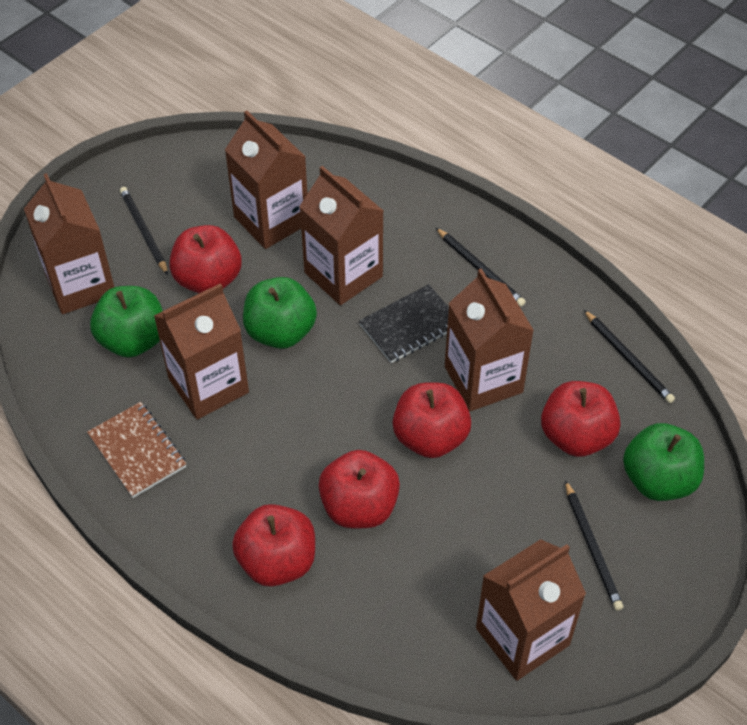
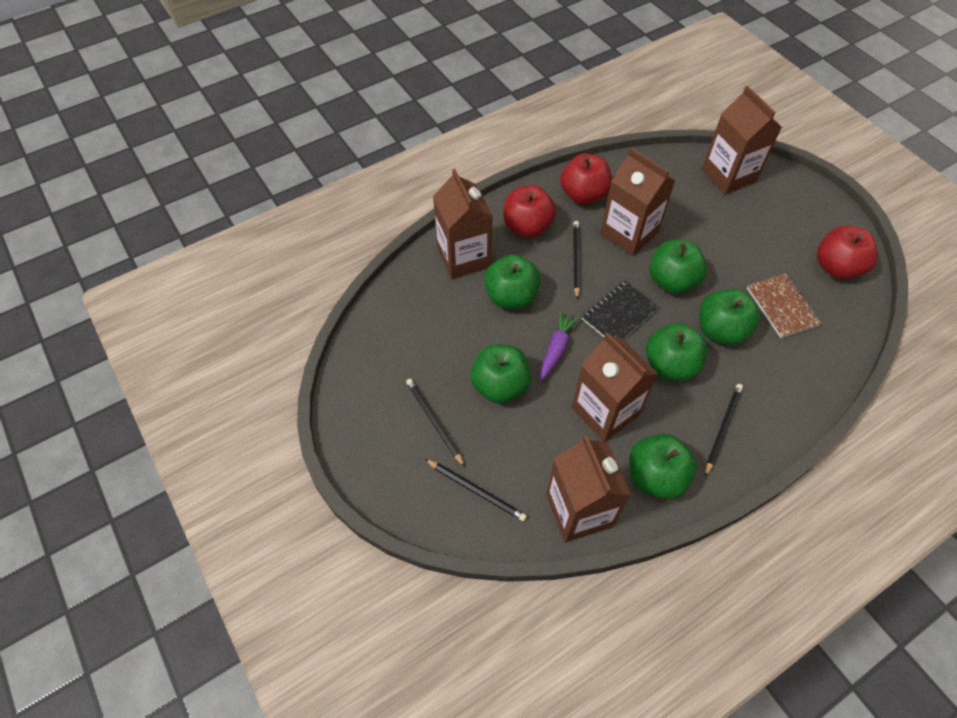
brown carton: [24,173,114,314] [154,283,249,420] [225,110,308,249] [299,166,383,305] [445,268,534,411] [476,539,586,681] = 6 -> [433,169,493,279] [546,435,631,542] [572,332,658,442] [600,148,675,256] [702,86,782,195] = 5
green apple: [90,286,163,358] [243,277,317,349] [623,423,704,501] = 3 -> [470,344,532,404] [484,254,541,309] [630,433,697,499] [646,323,708,381] [649,239,707,294] [699,289,760,345] = 6
purple carrot: none = 0 -> [540,309,580,381] = 1
red apple: [169,225,242,293] [232,504,315,587] [318,450,400,528] [393,382,471,458] [541,381,620,457] = 5 -> [503,185,556,238] [560,153,612,205] [817,226,878,280] = 3

